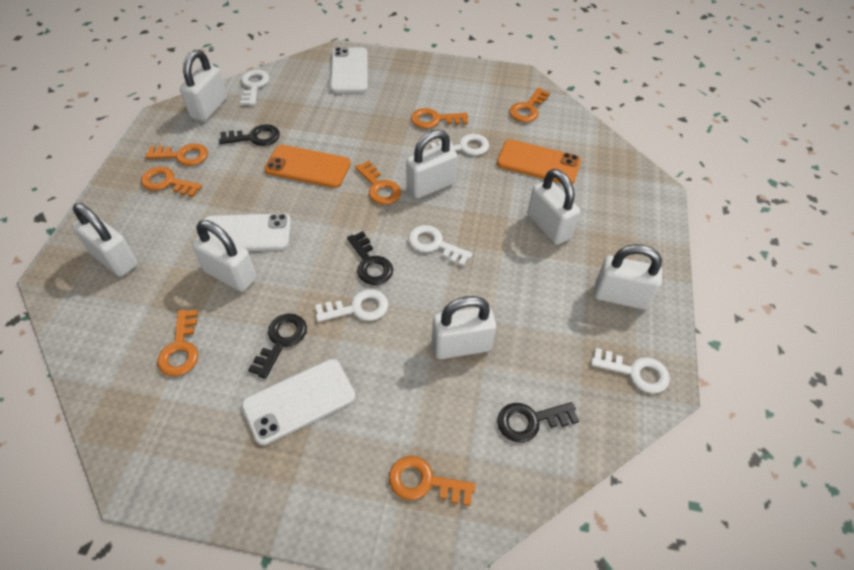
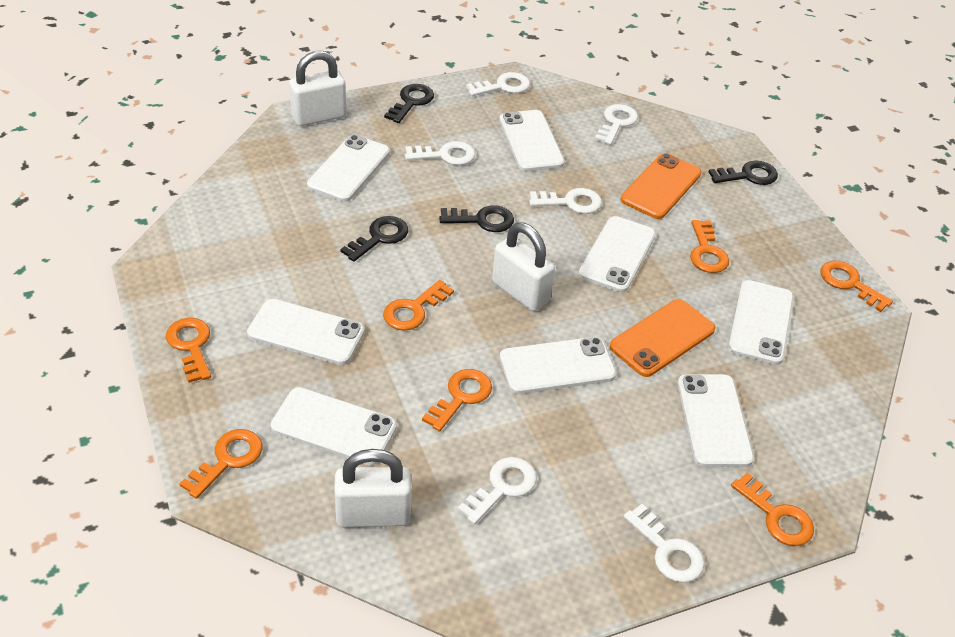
white key: [240,70,269,106] [315,289,388,322] [408,225,472,266] [430,134,489,156] [591,348,670,393] = 5 -> [405,141,475,165] [457,457,537,524] [466,72,530,96] [529,188,602,214] [595,104,638,145] [624,504,705,583] = 6
white padlock: [72,203,138,277] [180,50,227,121] [192,220,256,292] [406,130,458,198] [432,296,496,359] [527,169,580,245] [594,244,662,310] = 7 -> [289,51,346,126] [334,449,411,527] [492,222,555,311] = 3
white phone: [204,213,291,251] [242,359,356,445] [330,47,368,93] = 3 -> [247,299,365,365] [271,387,397,466] [307,135,390,202] [499,110,565,171] [500,337,616,394] [579,216,656,292] [678,374,754,467] [728,280,794,365] = 8

